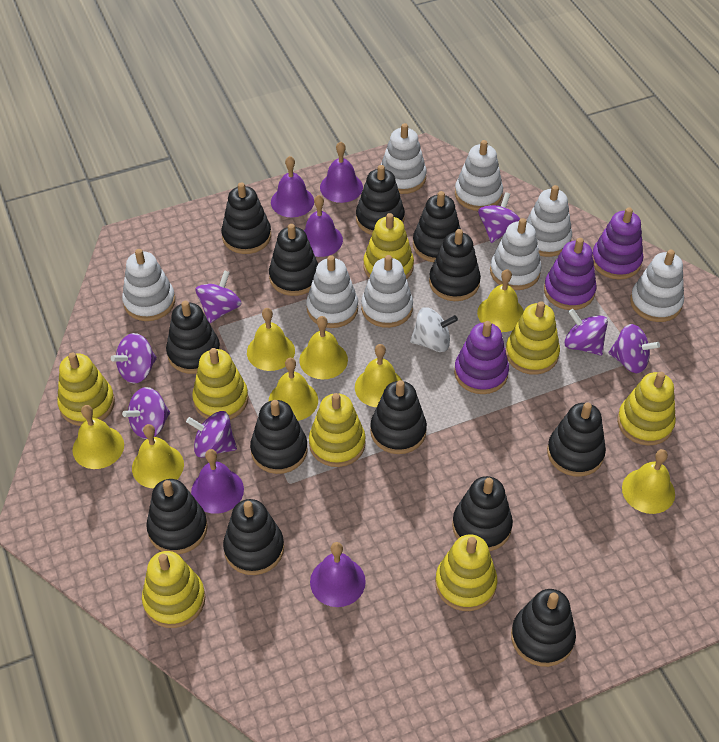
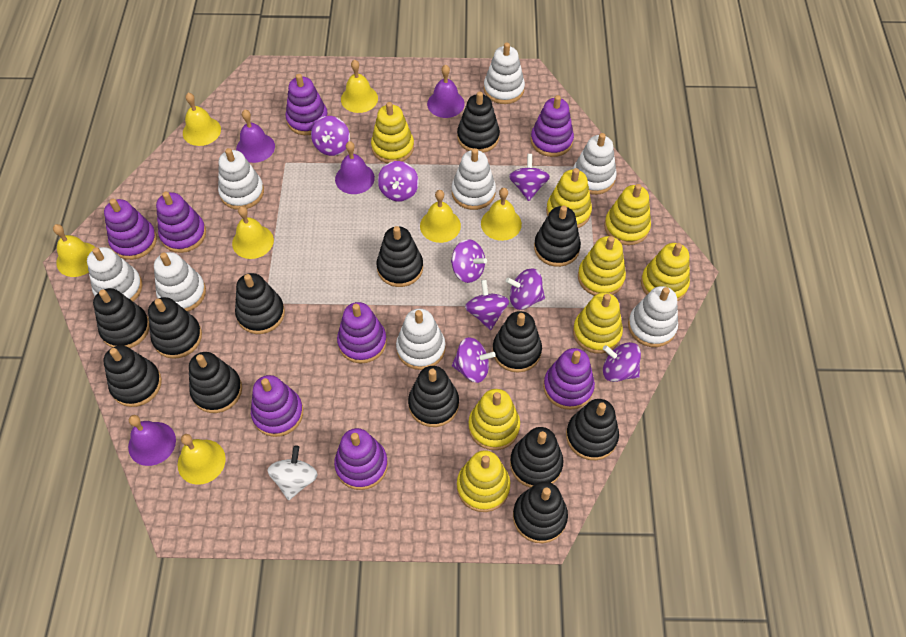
purple bell: [191,449,244,514] [271,156,314,217] [304,195,343,257] [310,542,366,607] [320,141,363,203] = 5 -> [128,415,176,466] [236,110,275,163] [335,141,375,194] [427,65,465,118] = 4
purple spinning top: [111,333,157,383] [122,387,170,439] [186,411,237,458] [195,270,241,323] [478,192,520,243] [564,309,608,355] [609,324,660,373] = 7 -> [311,116,350,156] [378,161,419,202] [451,239,487,283] [452,337,496,383] [465,280,509,330] [506,268,545,310] [509,154,550,201] [603,342,641,382] = 8
purple stacking toy: [454,321,509,394] [544,238,597,310] [593,207,643,280] = 3 -> [104,199,157,260] [156,192,206,253] [251,375,303,437] [285,74,328,135] [334,428,388,490] [337,302,387,363] [531,95,574,157] [543,348,595,410] = 8
yellow bell: [73,405,124,469] [132,424,184,488] [247,308,295,371] [269,358,318,421] [299,316,348,379] [355,344,402,407] [477,269,524,332] [622,449,675,514] = 8 -> [53,224,95,277] [178,434,226,485] [183,93,221,146] [232,206,274,259] [341,59,378,113] [420,190,461,243] [481,188,522,241] = 7

